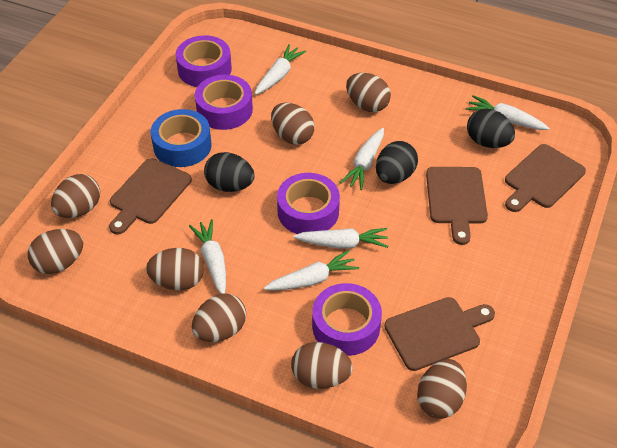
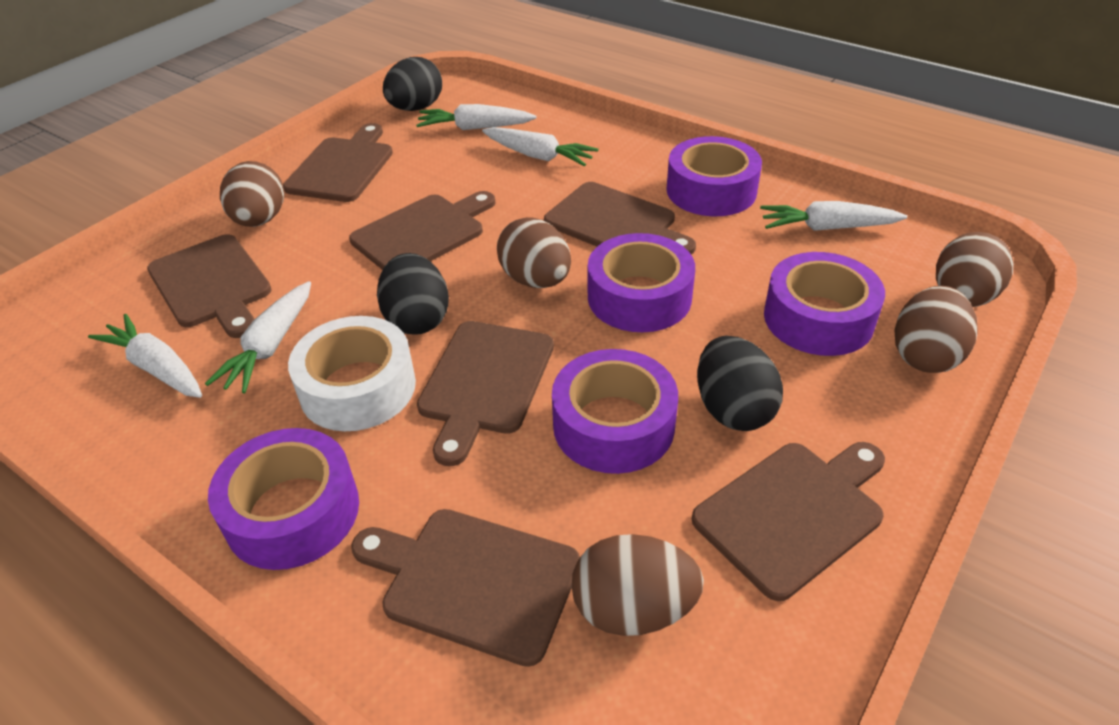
blue tape: [151,109,212,167] = 1 -> none = 0
brown cutting board: [109,158,192,234] [384,297,495,371] [426,167,488,245] [505,144,586,212] = 4 -> [147,234,272,338] [283,123,393,202] [349,191,495,270] [351,509,580,667] [417,321,554,466] [544,182,696,255] [692,442,885,601] = 7
brown egg: [28,229,83,274] [51,174,100,218] [146,248,204,290] [192,293,246,342] [271,102,314,145] [291,342,353,389] [346,73,391,112] [417,359,467,419] = 8 -> [220,161,284,227] [497,217,571,288] [572,534,704,636] [894,286,977,373] [936,232,1014,307] = 5
purple tape: [176,36,232,87] [195,75,253,130] [277,173,340,234] [312,283,382,356] = 4 -> [208,428,359,570] [552,349,678,474] [588,233,695,332] [667,136,762,216] [764,252,885,356] = 5
white carrot: [189,219,226,294] [255,44,306,95] [264,250,359,290] [294,228,388,249] [340,128,384,190] [466,95,550,130] = 6 -> [88,314,202,398] [205,281,311,393] [416,104,536,130] [482,127,599,167] [760,201,907,231] = 5
white tape: none = 0 -> [288,316,416,431] = 1

